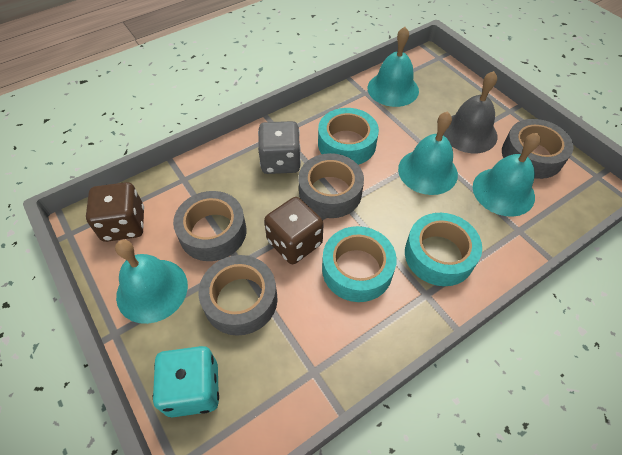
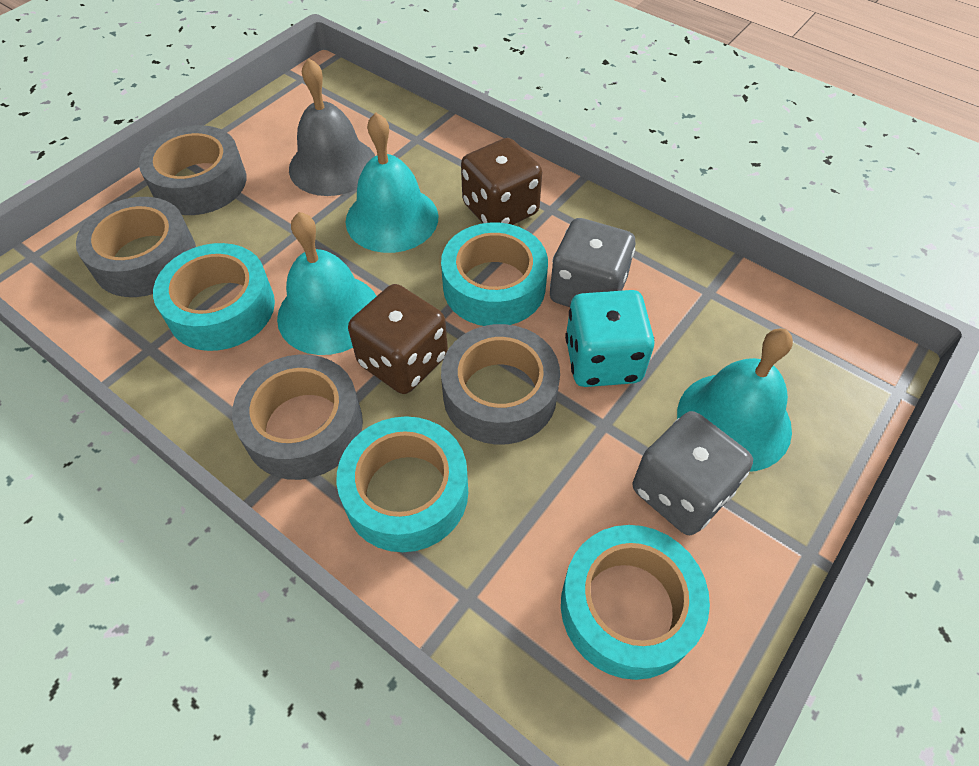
grey dice: [258,121,301,174] = 1 -> [550,218,635,307] [633,411,753,535] = 2
turquoise bell: [115,240,188,324] [368,27,419,107] [398,111,458,195] [473,133,540,217] = 4 -> [277,212,376,355] [345,113,438,253] [677,328,793,472] = 3
turquoise tape: [318,108,379,165] [322,226,397,302] [405,213,482,286] = 3 -> [153,243,275,351] [337,416,468,552] [441,222,548,326] [561,525,710,680] = 4

